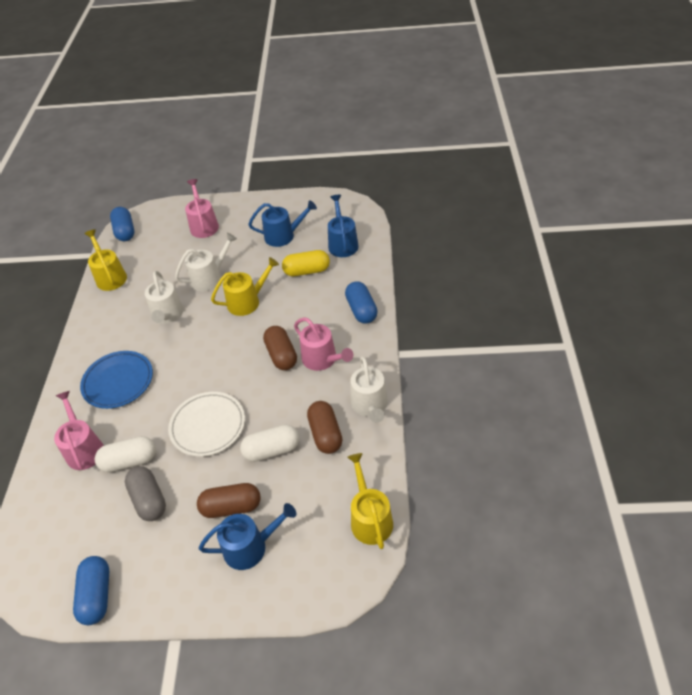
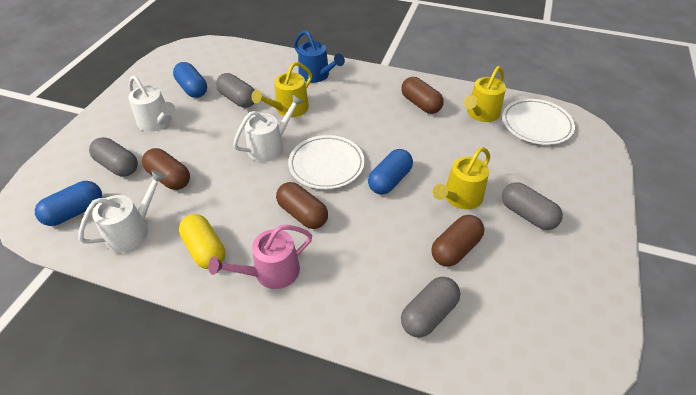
blue plate: [80,351,153,409] = 1 -> none = 0
blue watering can: [199,503,296,570] [248,200,317,247] [328,195,359,257] = 3 -> [294,30,345,83] = 1
brown capsule: [197,483,261,518] [263,326,297,370] [307,401,342,454] = 3 -> [142,148,190,190] [276,182,328,229] [401,77,444,114] [431,215,484,267] = 4
grey capsule: [125,466,166,521] = 1 -> [89,137,138,177] [216,73,255,108] [401,277,460,338] [502,182,563,230] = 4
pink watering can: [54,391,104,470] [185,179,219,238] [294,317,353,371] = 3 -> [208,225,312,289] = 1
white capsule: [95,436,156,472] [240,425,300,462] = 2 -> none = 0
white plate: [168,392,245,457] = 1 -> [288,135,365,189] [502,99,575,145] = 2

